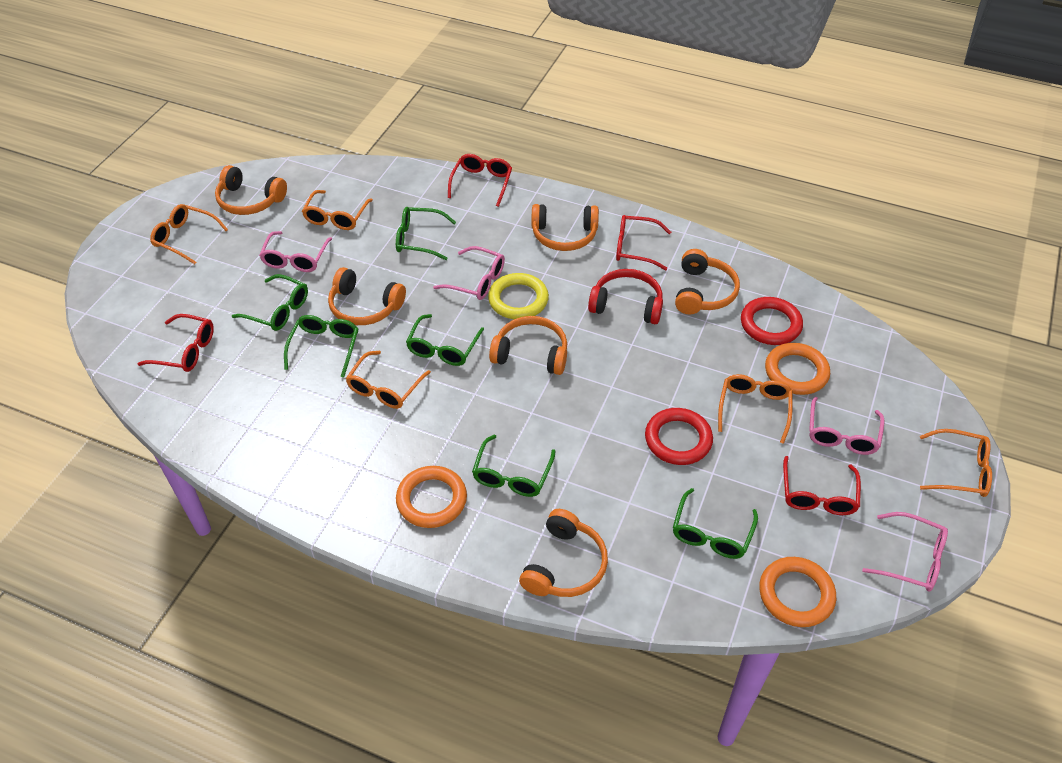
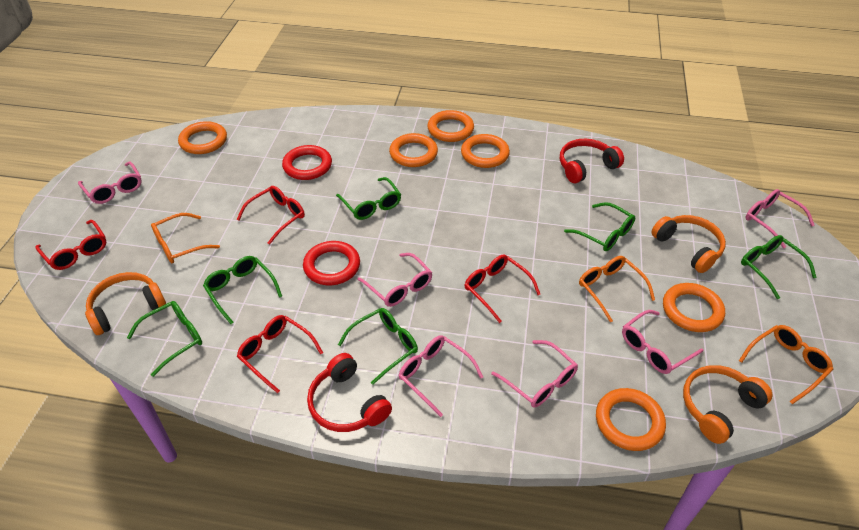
orange glasses: [150,204,228,264] [302,190,373,230] [345,351,431,409] [718,374,793,444] [920,429,992,497] = 5 -> [151,213,220,263] [579,256,655,322] [739,325,833,404] = 3
orange headphones: [215,165,287,215] [328,267,406,325] [489,316,567,375] [519,509,608,597] [531,204,599,251] [675,249,740,315] = 6 -> [85,272,166,335] [651,215,726,273] [683,365,772,444] = 3
orange ring: [396,466,467,528] [759,557,836,627] [765,343,830,395] = 3 -> [178,121,227,154] [389,133,438,167] [427,110,474,142] [461,134,510,168] [596,388,666,451] [663,283,725,332] = 6
pink glasses: [259,231,332,272] [433,246,505,300] [809,397,885,455] [862,512,948,591] = 4 -> [78,161,142,204] [357,253,433,307] [399,335,483,417] [491,340,578,408] [622,310,703,374] [746,189,815,248] = 6
red headphones: [588,269,663,324] = 1 -> [307,353,392,432] [560,139,624,183] = 2
yellow ring: [488,273,549,319] = 1 -> none = 0

